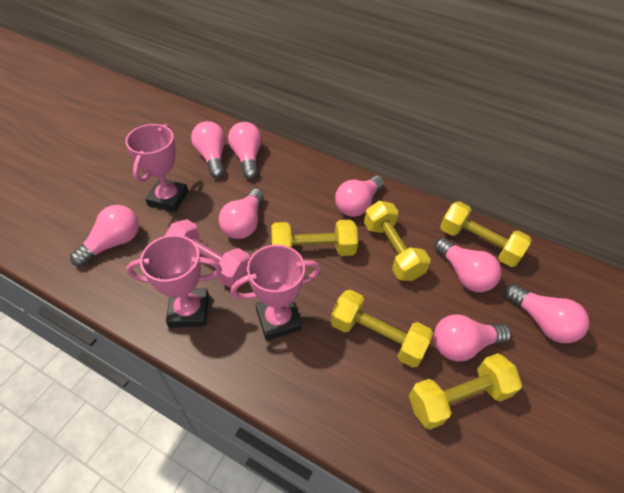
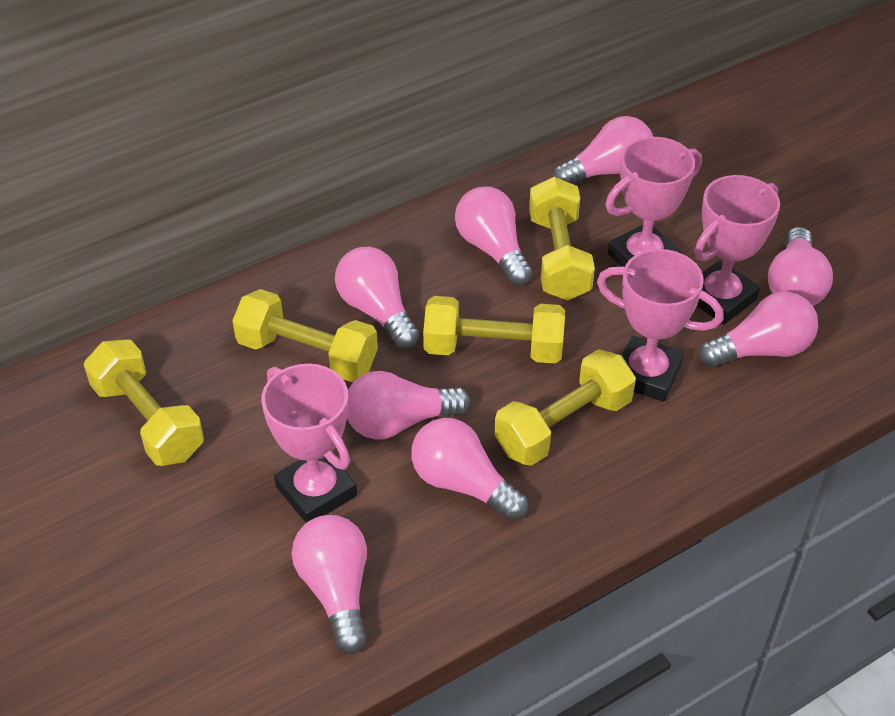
pink dumbbell: [165,219,250,288] = 1 -> none = 0
pink trophy: [125,124,188,212] [126,235,222,328] [230,245,321,341] = 3 -> [262,364,357,523] [597,249,723,402] [606,137,702,267] [694,175,780,325] = 4

